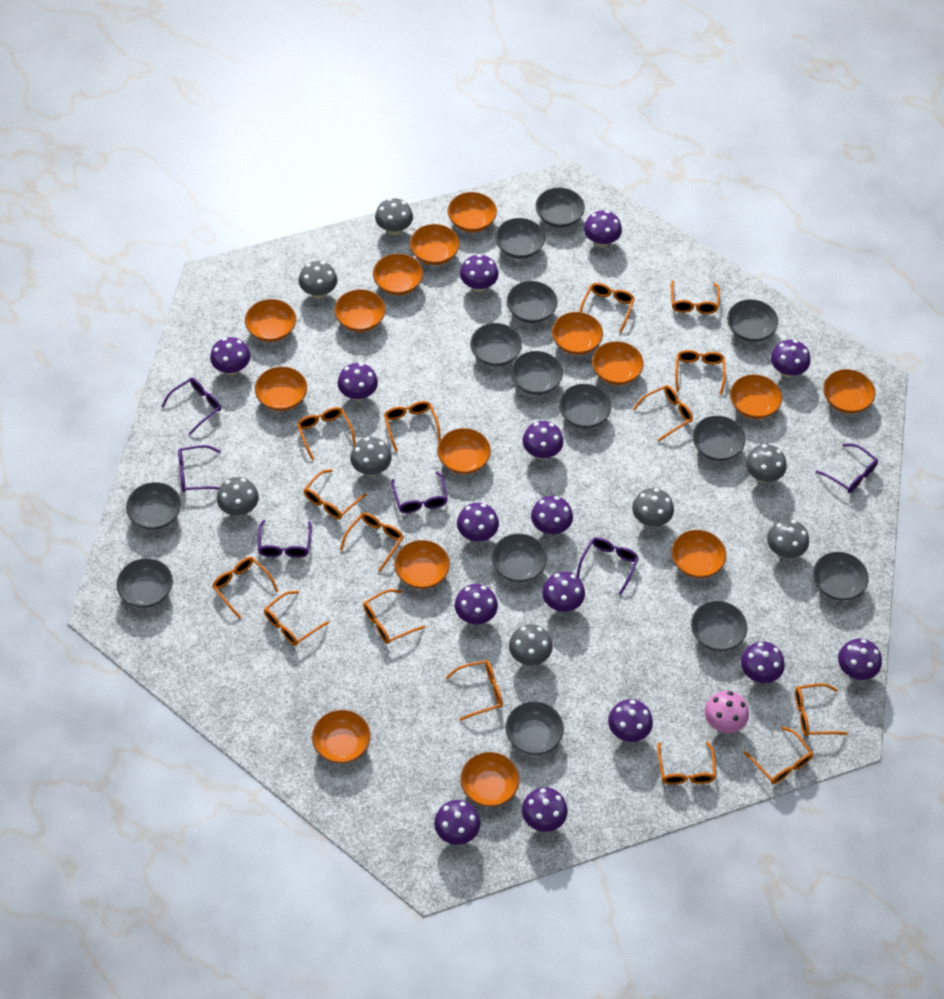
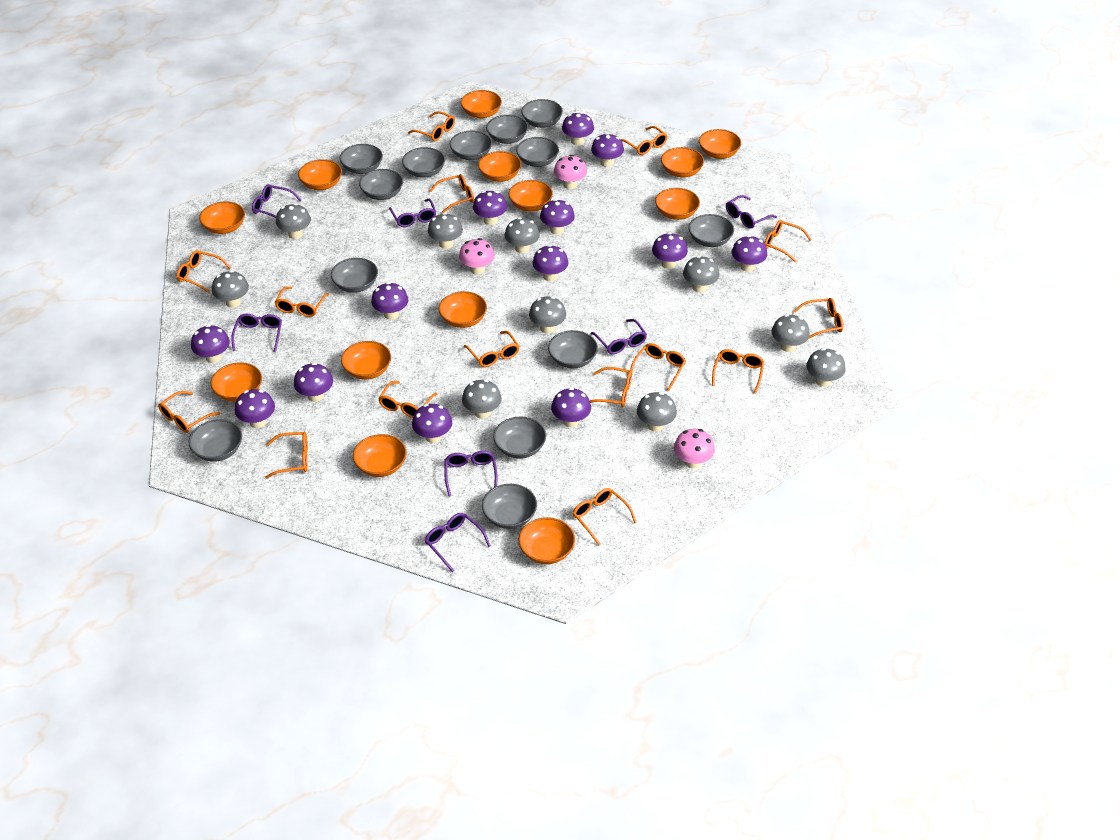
grey bowl: [116,558,173,608] [126,482,181,530] [470,323,522,367] [492,533,547,582] [495,218,545,259] [506,701,564,755] [507,281,557,323] [511,351,563,395] [536,188,585,228] [559,384,612,429] [691,601,747,651] [693,416,746,461] [727,299,778,342] [813,552,869,601] = 14 -> [189,419,242,462] [331,258,378,293] [340,144,383,174] [359,169,403,200] [402,147,445,178] [450,131,492,160] [482,484,537,529] [486,115,528,144] [493,417,546,459] [516,137,559,167] [521,99,563,128] [548,330,598,368] [689,214,734,247] = 13
grey mushroom: [217,477,259,516] [299,261,338,299] [350,437,392,476] [375,198,413,235] [509,624,553,666] [632,488,674,527] [745,444,787,483] [767,519,809,558] = 8 -> [212,270,249,308] [276,203,311,239] [428,213,463,249] [462,379,502,419] [505,217,540,253] [529,296,566,334] [637,392,677,431] [683,256,719,293] [772,314,810,352] [806,348,846,387] = 10
orange bowl: [245,299,296,342] [255,366,307,411] [312,710,371,763] [334,289,386,332] [373,253,423,295] [394,540,450,589] [410,224,460,265] [437,428,491,474] [448,192,497,233] [460,752,520,807] [552,312,603,355] [592,341,644,385] [671,530,726,578] [730,375,782,419] [823,369,876,414] = 15 -> [199,201,245,234] [211,362,262,402] [298,159,342,190] [341,341,391,379] [353,434,406,477] [439,291,487,328] [461,90,502,118] [478,151,521,182] [509,180,553,212] [519,517,575,564] [655,188,700,220] [661,147,704,178] [699,129,741,159] = 13
pink mushroom: [704,691,749,733] = 1 -> [459,238,495,275] [554,155,587,189] [674,429,715,469] = 3
purple glasses: [161,378,221,435] [178,445,221,492] [258,520,312,558] [392,472,448,513] [576,537,639,595] [816,443,878,493] = 6 -> [231,314,282,352] [252,184,301,218] [389,199,436,227] [425,513,491,572] [444,451,498,497] [591,319,647,354] [726,195,777,229] = 7
purple mushroom: [210,337,250,375] [338,363,378,401] [434,800,480,845] [455,584,498,624] [457,503,499,542] [460,254,499,292] [522,787,568,832] [523,421,564,459] [531,496,573,535] [542,572,585,612] [584,210,622,248] [608,699,653,742] [741,642,785,683] [771,340,810,378] [838,639,882,680] = 15 -> [191,325,230,363] [235,389,275,428] [294,363,333,402] [371,282,408,320] [412,404,452,443] [473,191,507,225] [533,245,568,281] [540,199,575,235] [551,388,591,427] [562,112,594,146] [591,133,624,167] [652,232,688,269] [732,235,767,272] = 13

